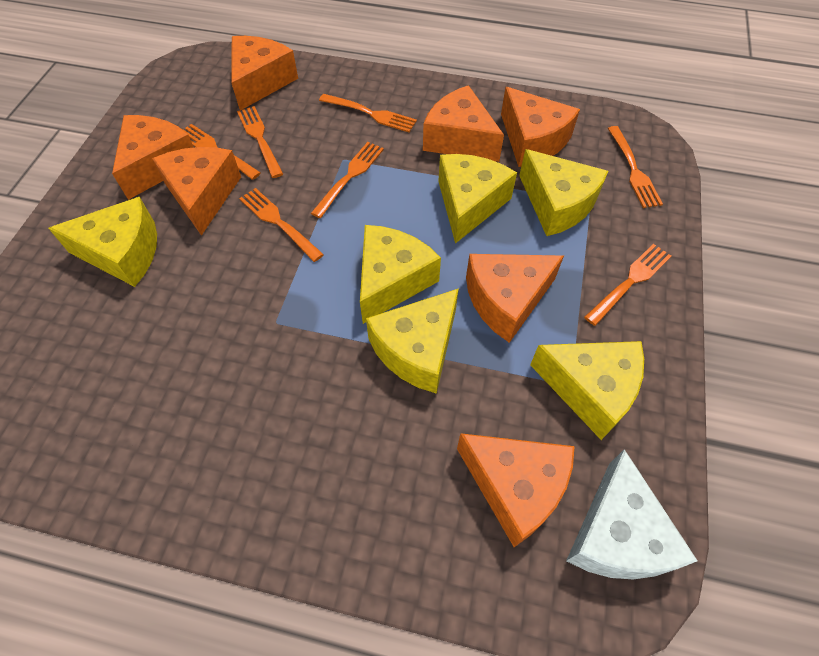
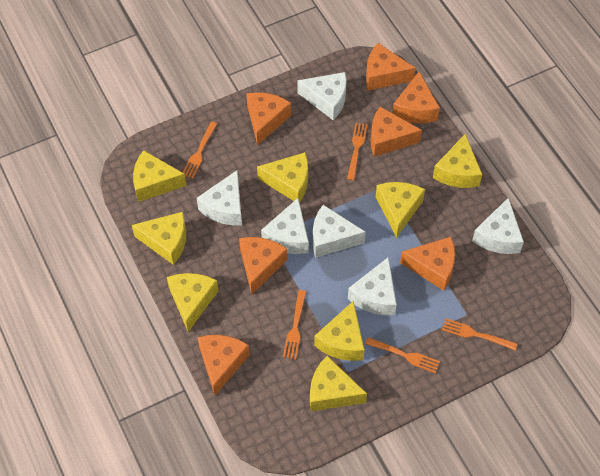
orange fork: [183,124,261,180] [237,106,283,178] [239,188,324,262] [311,142,384,218] [319,94,417,133] [584,244,671,326] [608,126,663,208] = 7 -> [182,121,217,179] [283,290,306,360] [347,123,368,180] [365,337,440,374] [442,318,518,350] = 5
white cheese: [566,449,698,580] = 1 -> [197,170,242,225] [261,198,309,254] [298,72,347,120] [313,205,366,258] [348,257,397,315] [472,198,524,254] = 6
yellow cheese: [48,197,157,287] [360,225,441,324] [366,288,459,394] [438,154,517,244] [519,149,608,236] [530,341,644,440] = 6 -> [132,212,186,265] [133,150,186,202] [167,273,218,332] [257,152,308,203] [310,356,367,411] [314,301,365,361] [376,182,425,238] [433,134,482,188] = 8

